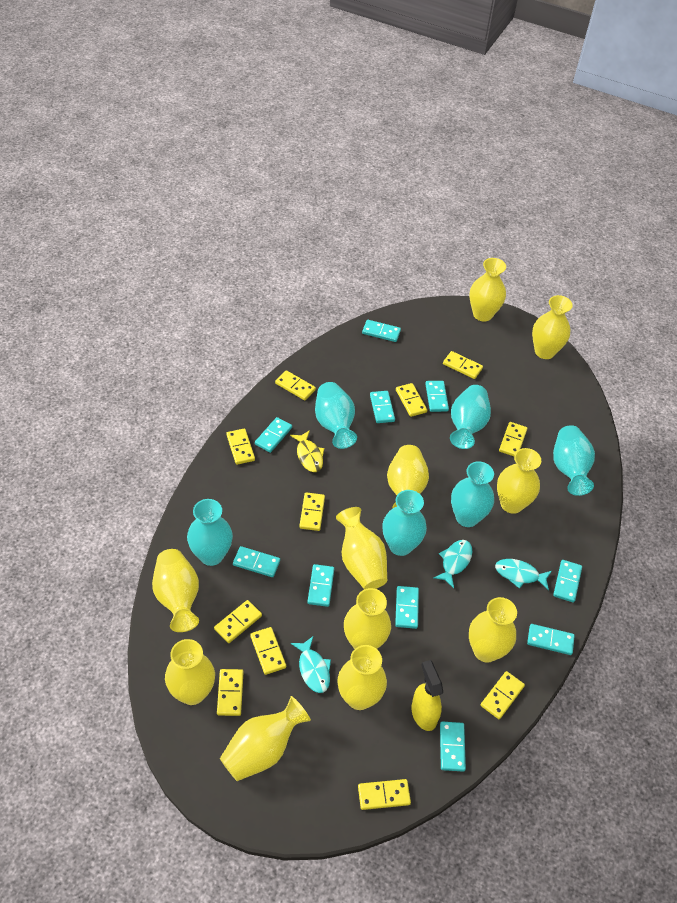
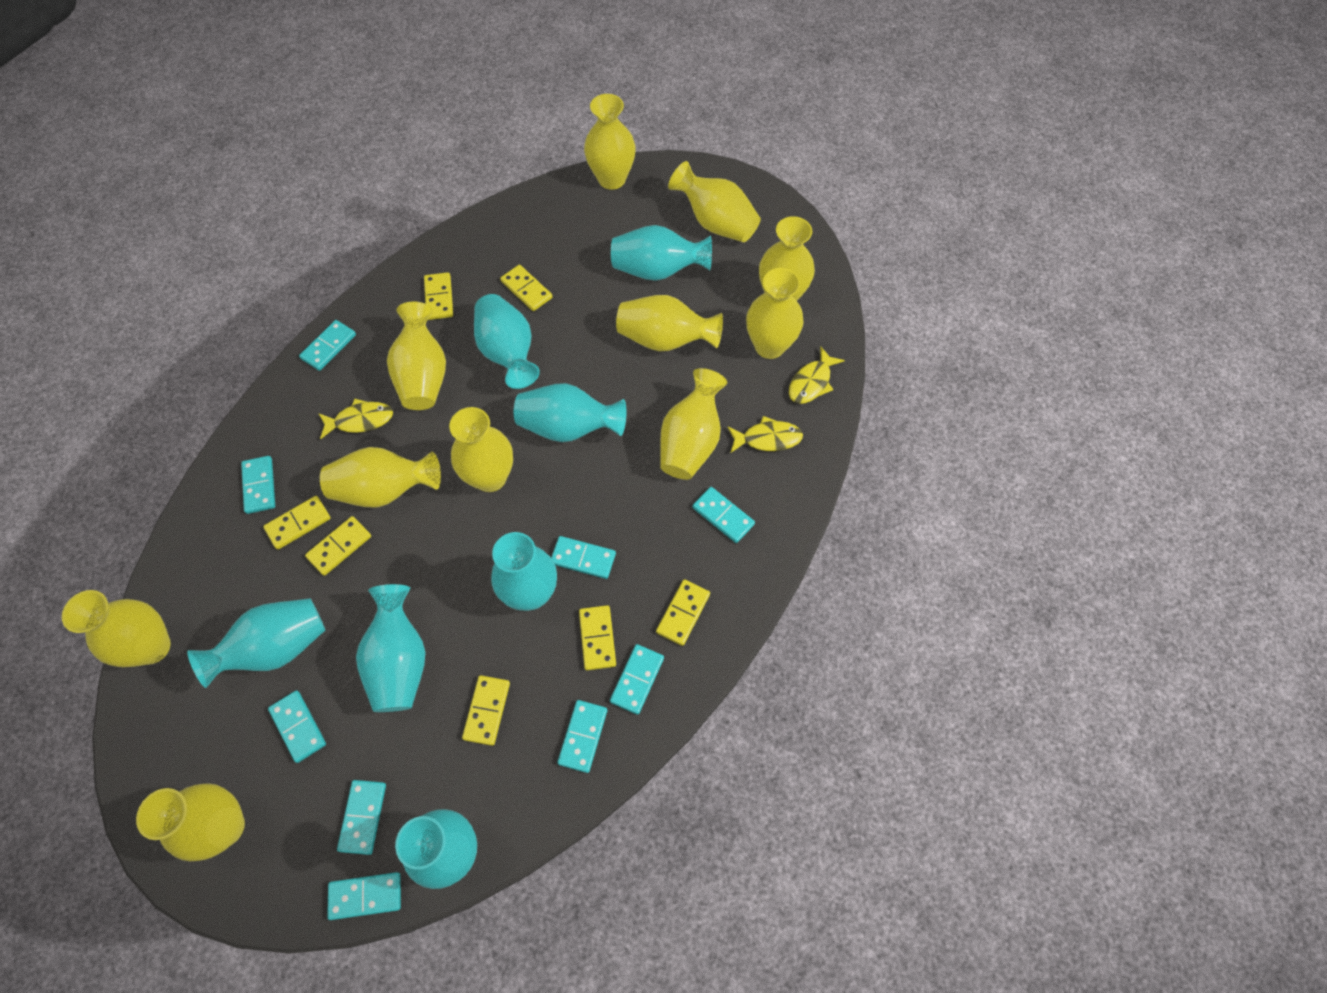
turquoise domino: [233,546,280,577] [255,417,292,453] [307,564,334,607] [362,320,401,342] [370,391,395,423] [395,586,419,629] [425,381,449,412] [440,721,466,772] [527,624,575,655] [553,560,582,603] = 10 -> [241,456,275,514] [268,691,326,763] [299,320,356,371] [327,872,401,920] [337,780,386,855] [551,536,616,579] [557,700,607,773] [610,644,664,715] [692,487,755,543] = 9
turquoise fish: [291,636,331,693] [433,540,472,588] [495,559,552,590] = 3 -> none = 0
turquoise vase: [187,499,233,566] [315,382,357,449] [382,490,427,556] [450,385,491,449] [451,461,494,527] [553,425,595,496] = 6 -> [187,598,325,688] [356,584,425,712] [395,809,477,889] [474,294,540,389] [491,532,557,611] [514,383,626,442] [611,225,712,281] = 7
yellow domino: [214,600,262,643] [217,669,244,716] [226,429,255,465] [250,627,286,675] [275,370,316,400] [299,492,325,531] [358,779,411,810] [396,383,427,417] [443,351,483,379] [481,671,525,719] [499,422,527,456] = 11 -> [263,496,331,550] [305,516,371,576] [424,272,453,320] [462,675,510,746] [500,265,552,311] [579,605,616,670] [656,579,710,646] = 7
yellow fish: [290,430,324,472] = 1 -> [318,399,393,439] [727,416,803,453] [789,346,845,404] = 3
yellow spray bottle: [411,660,443,731] = 1 -> none = 0

